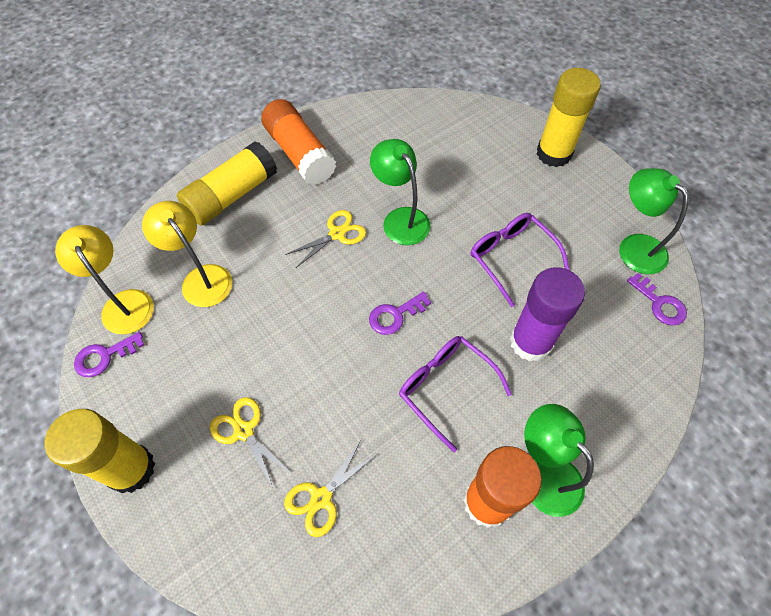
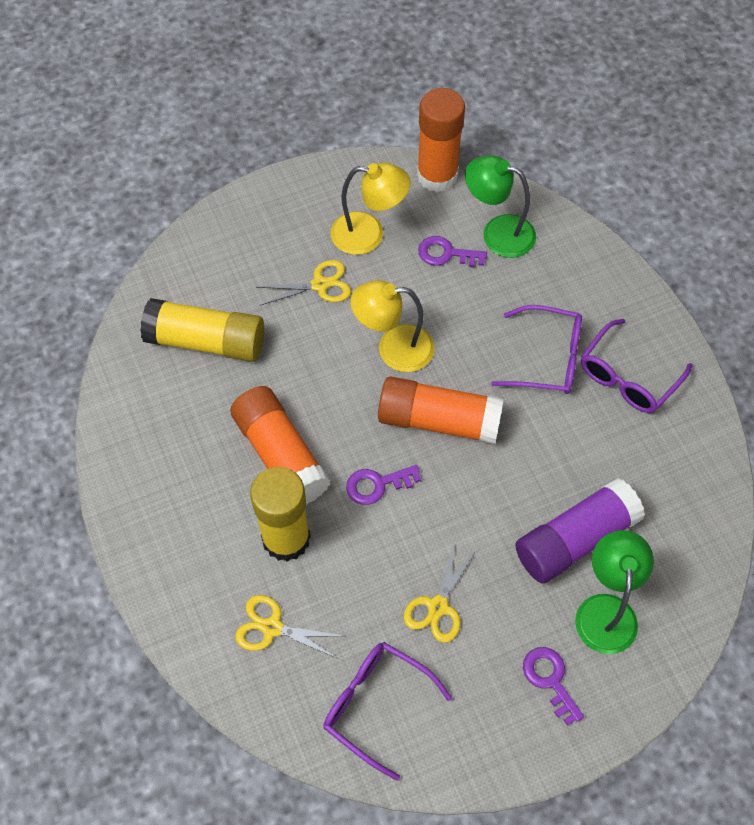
green lamp: [370,139,430,245] [524,404,594,517] [619,168,689,274] = 3 -> [465,155,536,258] [575,530,654,654] = 2
orange glue stick: [261,99,336,185] [464,446,542,528] = 2 -> [230,386,331,505] [378,377,504,444] [417,88,465,192] = 3
purple glasses: [399,336,512,452] [471,213,570,307] = 2 -> [323,642,452,781] [491,305,582,394] [581,319,692,413] = 3
yellow glue stick: [44,409,155,493] [177,141,277,226] [537,68,601,167] = 3 -> [140,298,264,362] [250,467,311,562] = 2

